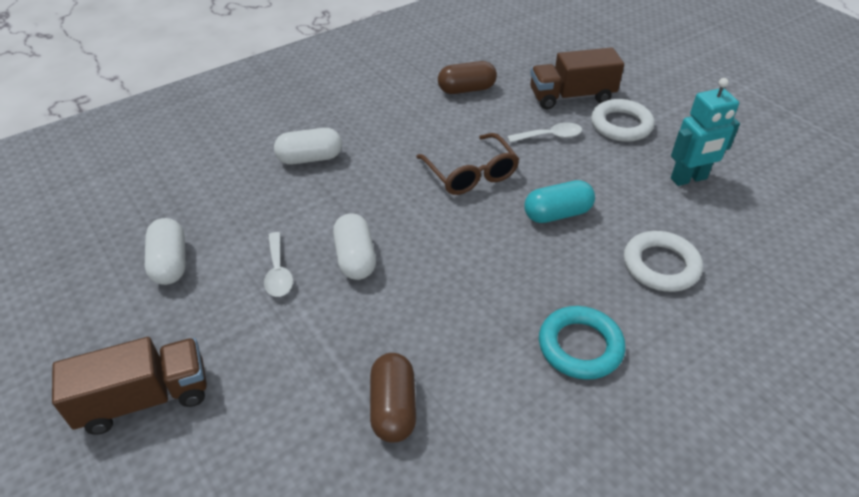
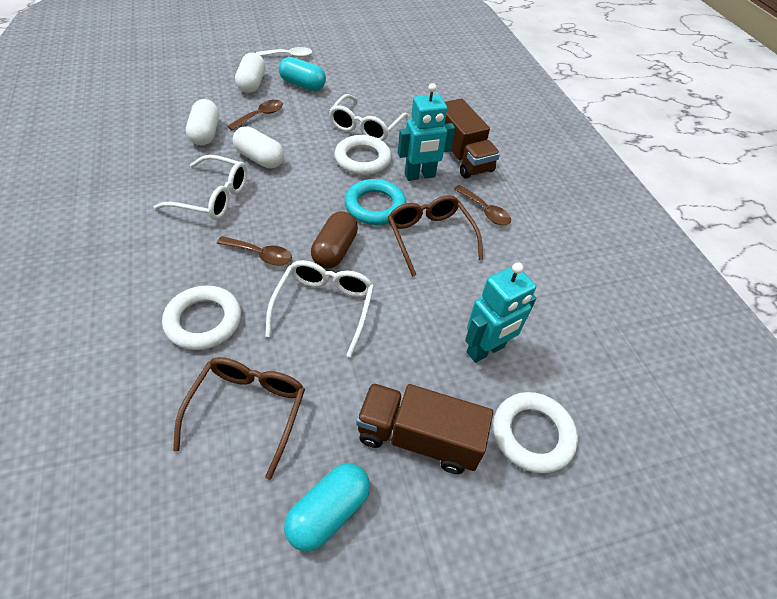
brown capsule: [370,353,416,443] [438,61,497,94] = 2 -> [311,211,358,268] = 1
brown glasses: [416,133,519,195] = 1 -> [173,357,305,480] [388,195,483,277] = 2
brown spoon: none = 0 -> [217,236,292,266] [227,100,283,130] [454,185,511,225] = 3
turquoise capsule: [524,180,595,223] = 1 -> [279,57,326,91] [284,463,370,551] = 2
turquoise robot: [671,78,740,186] = 1 -> [398,83,455,181] [465,262,537,363] = 2
white glasses: none = 0 -> [154,155,247,220] [265,260,374,357] [329,94,409,141] = 3
white ring: [591,99,654,142] [624,231,703,292] = 2 -> [162,285,241,350] [334,135,391,175] [493,392,578,473] = 3
white spoon: [264,232,293,297] [507,122,582,143] = 2 -> [256,47,312,58] = 1

